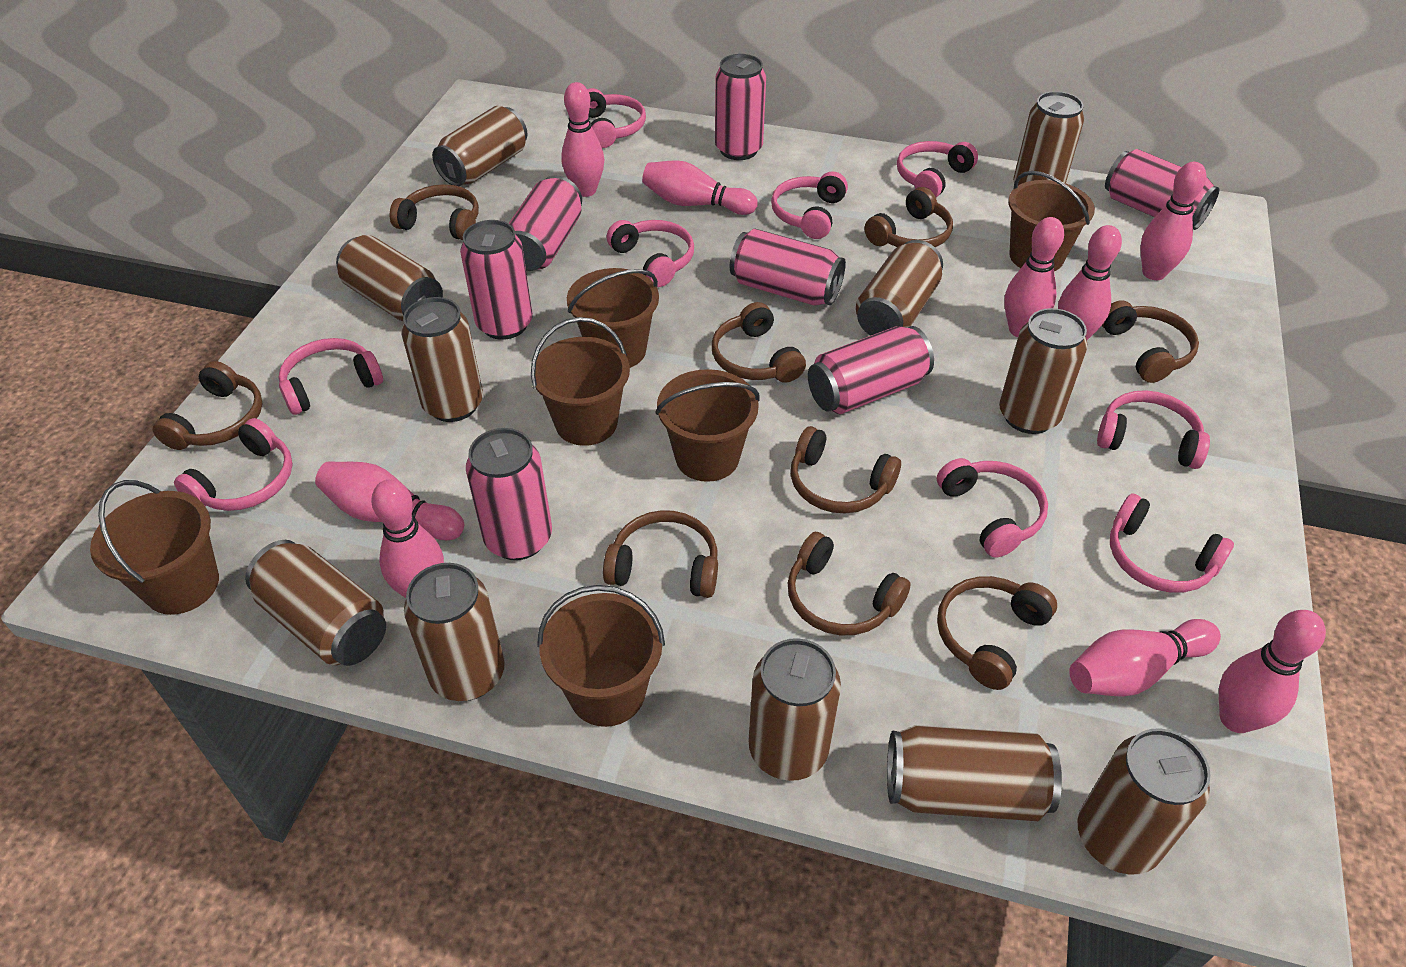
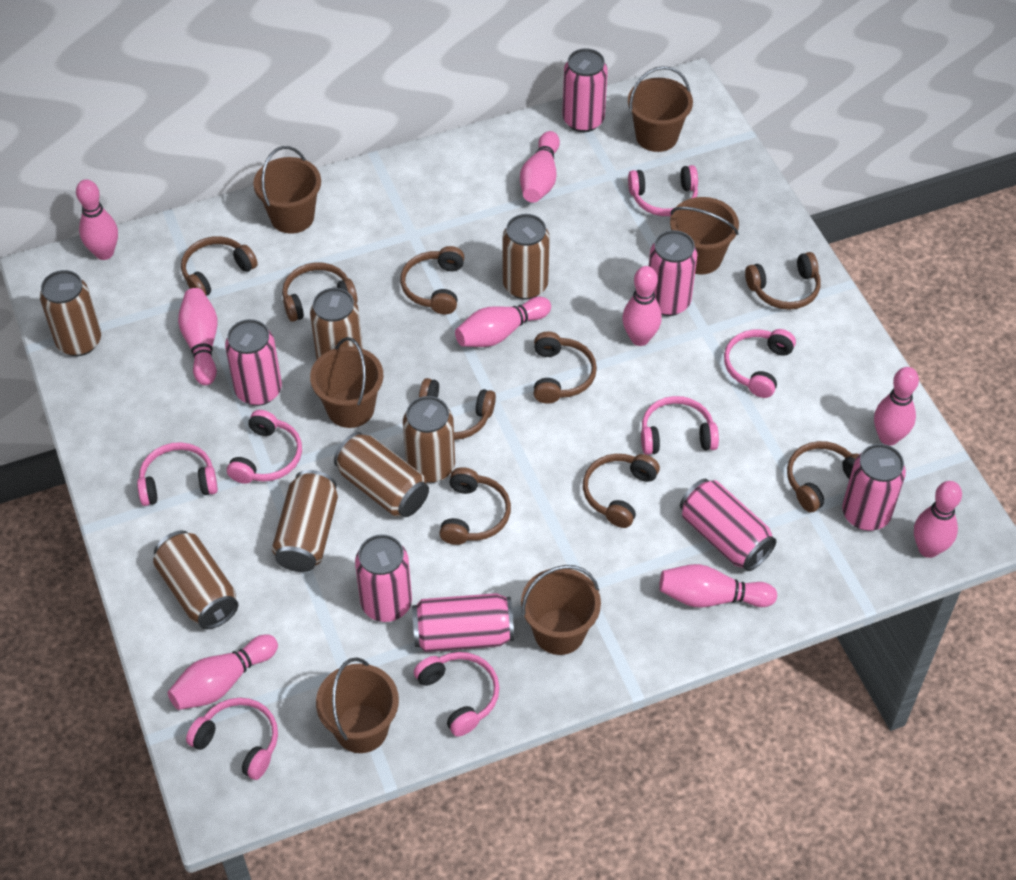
brown can: [245,540,386,666] [336,235,443,321] [401,297,483,422] [404,563,505,701] [432,106,528,187] [748,638,841,781] [856,240,943,336] [887,725,1062,821] [999,308,1088,434] [1013,91,1084,185] [1078,728,1211,875] = 11 -> [40,270,101,356] [153,531,239,630] [272,470,338,572] [310,288,363,359] [334,432,429,517] [403,396,455,483] [502,214,550,300] = 7
pink headphones: [174,418,293,511] [279,338,383,415] [587,88,646,148] [606,220,694,287] [771,172,848,239] [897,141,978,197] [937,458,1048,558] [1097,390,1210,469] [1110,493,1234,593] = 9 -> [137,442,218,506] [186,698,278,780] [227,410,302,484] [414,652,500,737] [628,165,698,216] [641,396,719,455] [724,329,796,398] = 7

